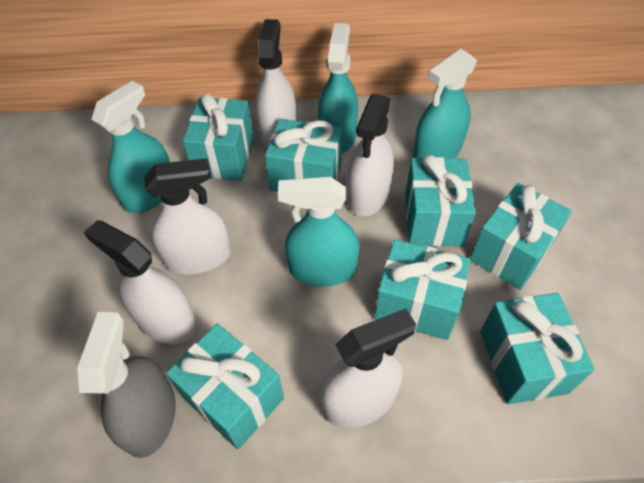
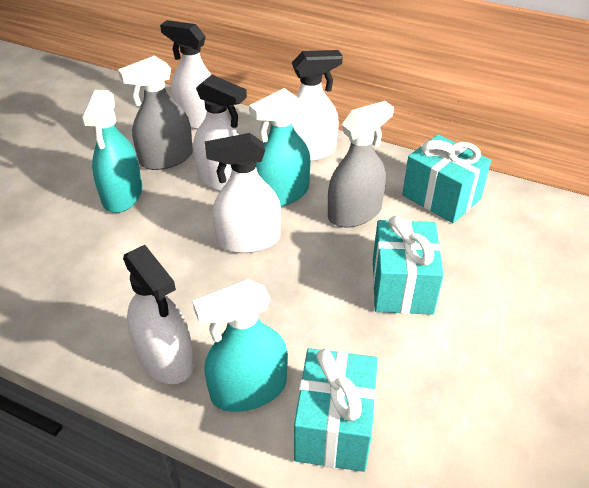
grey spray bottle: [77,312,176,458] = 1 -> [118,55,193,170] [328,101,394,227] = 2
turquoise gift: [166,324,284,450] [183,93,254,181] [265,119,342,192] [374,239,471,340] [405,155,476,247] [470,183,572,290] [480,293,595,404] = 7 -> [294,348,378,472] [373,216,444,315] [402,134,491,223] = 3
turquoise spray bottle: [91,81,170,213] [278,177,360,286] [318,23,358,153] [413,49,477,159] = 4 -> [82,90,142,213] [192,279,288,412] [249,88,311,207] = 3

